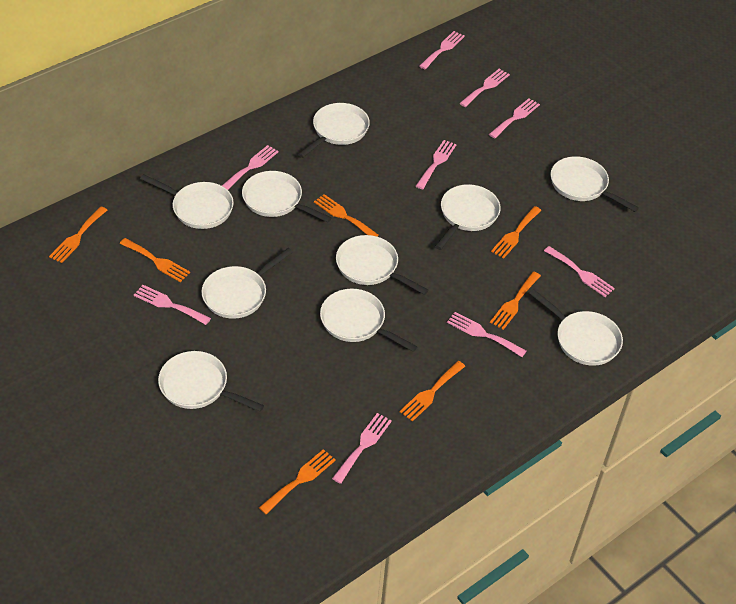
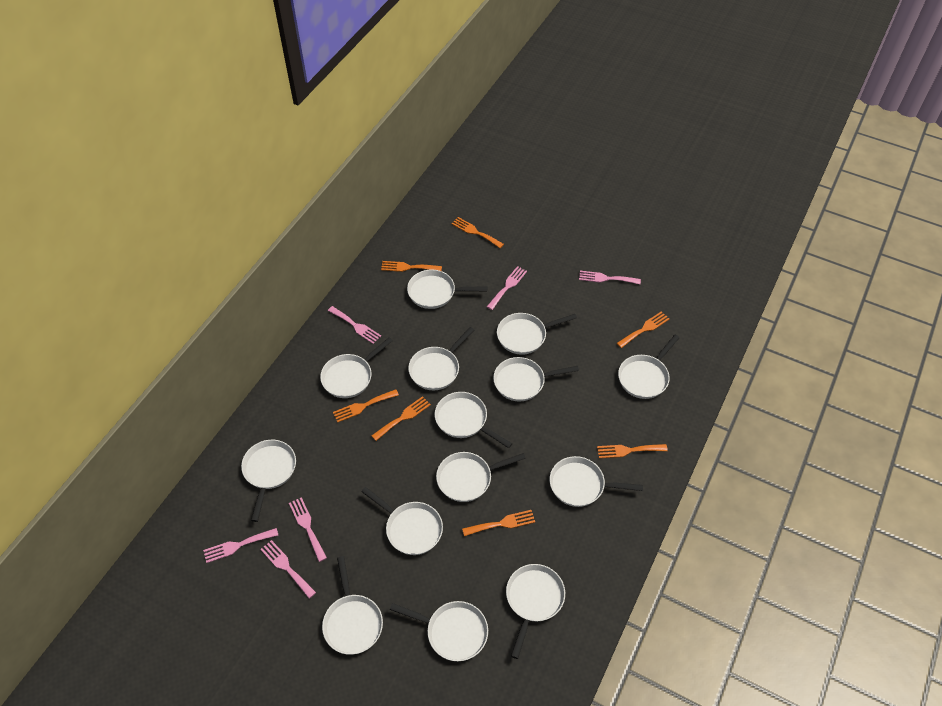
pink fork: [134,285,211,325] [222,145,279,190] [332,413,392,484] [416,140,457,189] [419,31,465,70] [447,312,526,357] [459,69,510,107] [489,98,540,138] [544,246,615,297] = 9 -> [203,528,278,563] [260,540,316,598] [289,497,327,562] [328,306,381,344] [487,266,527,310] [579,271,641,284] = 6
white pan: [140,174,234,229] [158,351,264,412] [201,248,293,319] [242,171,331,222] [298,103,370,158] [320,289,417,352] [336,235,429,295] [435,184,501,250] [529,289,623,366] [551,156,639,212] = 10 -> [241,440,296,522] [320,337,393,398] [322,556,383,655] [361,487,443,555] [390,601,488,661] [407,270,487,309] [408,327,474,390] [435,392,512,448] [436,452,526,502] [493,357,579,401] [497,313,577,355] [506,564,565,659] [550,456,643,507] [618,335,679,399] = 14

